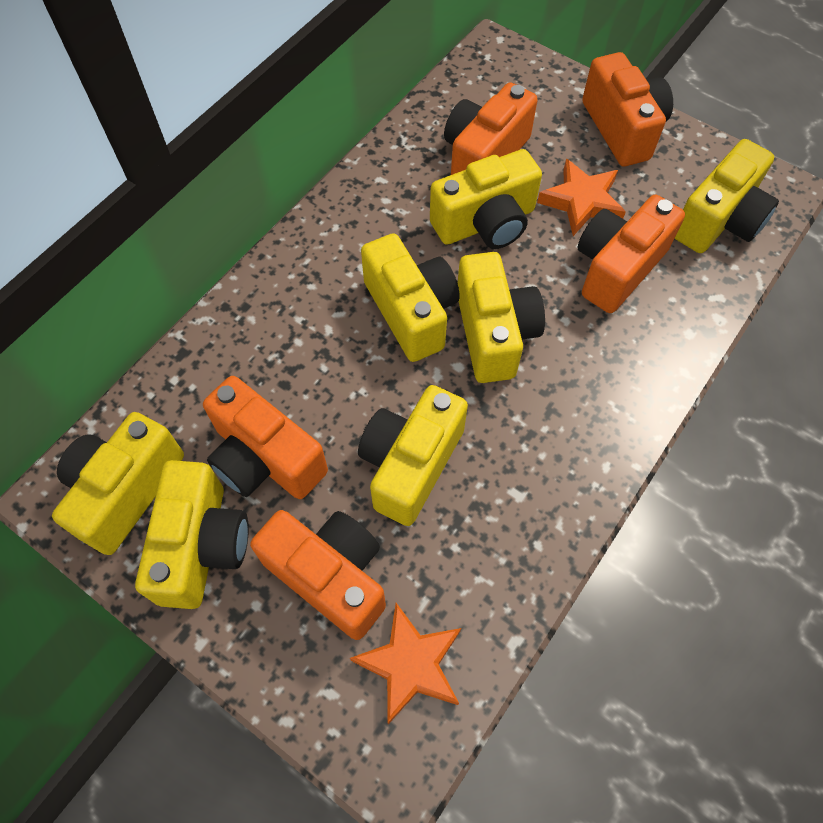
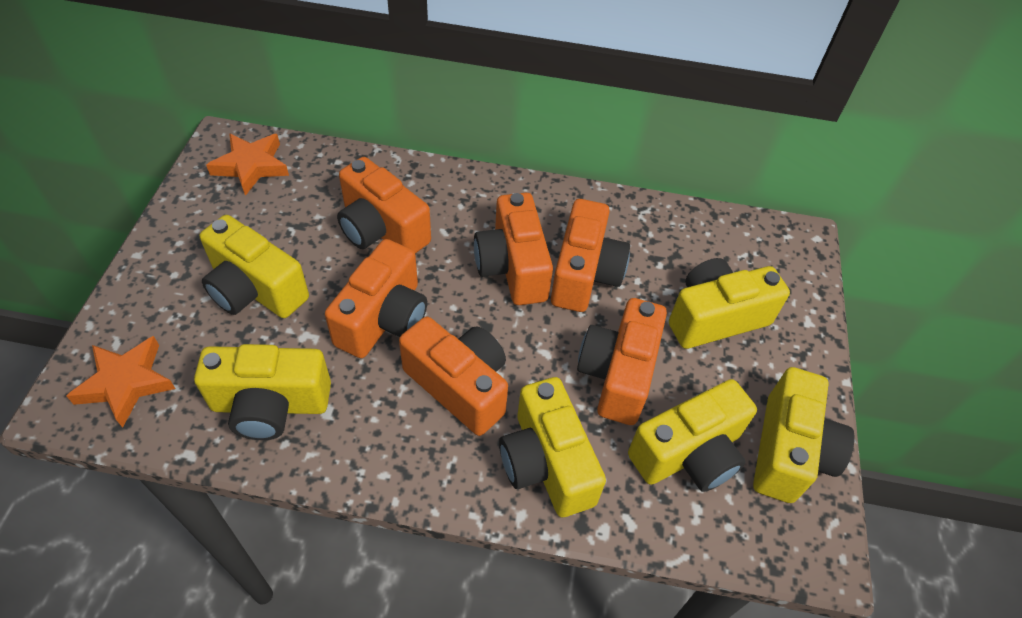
orange camera: [203,376,328,499] [250,510,386,640] [444,83,538,175] [578,195,685,313] [582,52,673,166] = 5 -> [325,239,427,358] [337,157,431,253] [399,317,508,436] [474,193,553,305] [551,199,630,312] [577,298,667,425] = 6
yellow camera: [52,412,184,555] [135,460,249,609] [358,385,468,526] [361,233,460,362] [430,149,542,249] [458,252,545,383] [675,139,779,253] = 7 -> [194,344,331,440] [200,215,309,318] [499,377,606,518] [628,379,757,492] [669,258,790,349] [753,367,855,503] = 6

